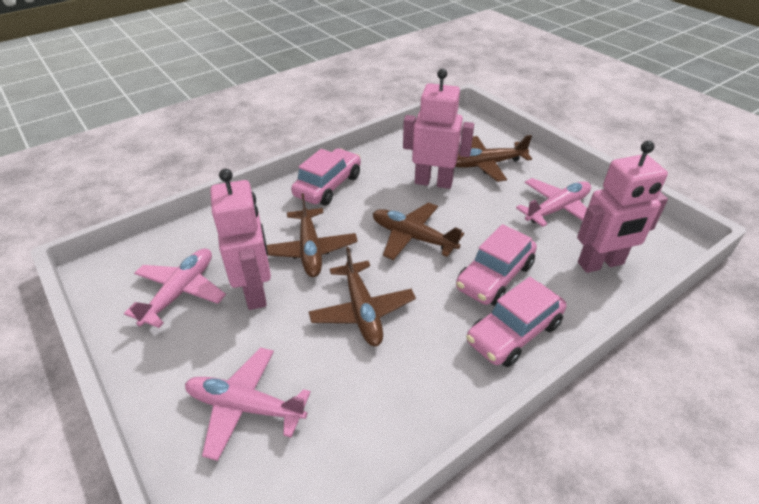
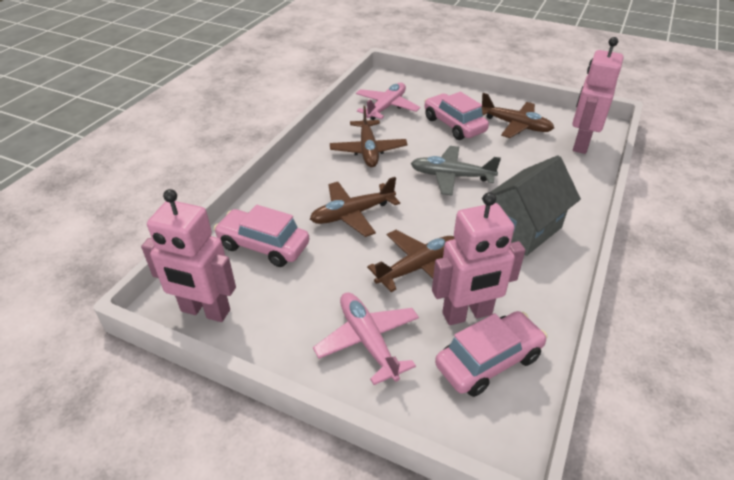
grey house: none = 0 -> [482,155,581,256] = 1
grey plane: none = 0 -> [411,146,501,196] = 1
pink plane: [124,248,226,328] [185,347,311,461] [516,178,591,227] = 3 -> [313,292,419,385] [356,83,420,120] = 2

